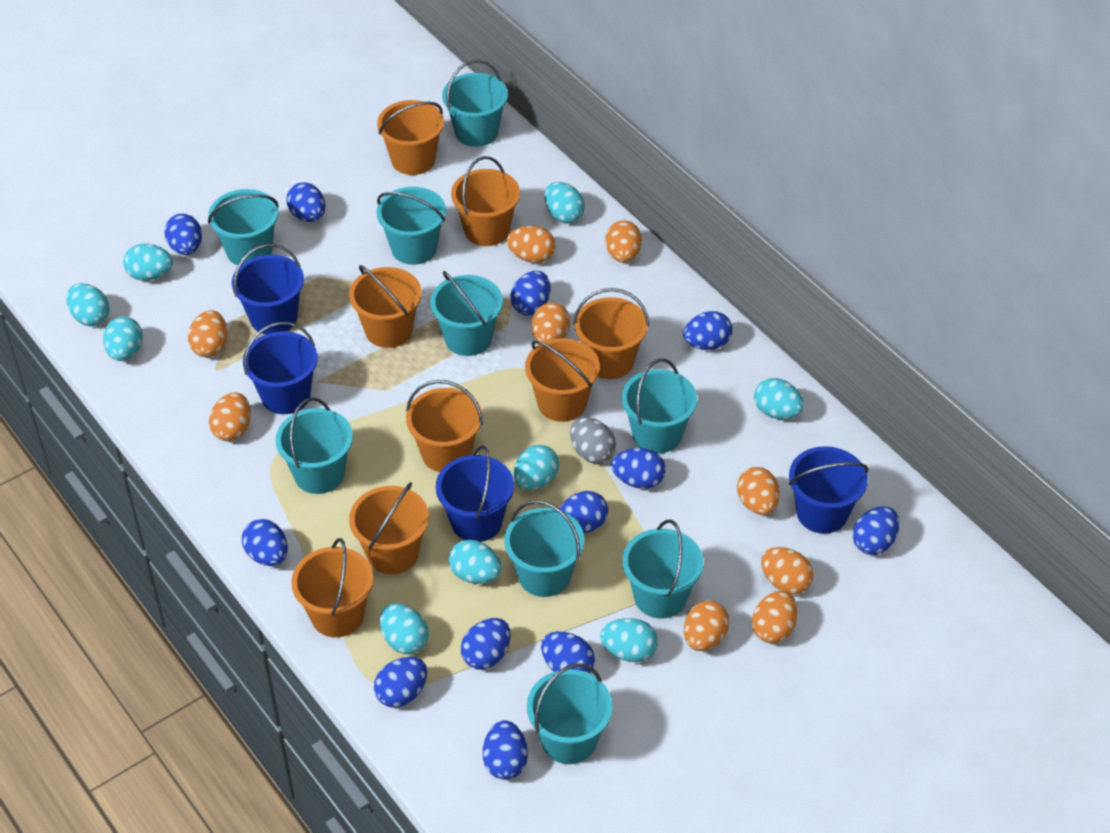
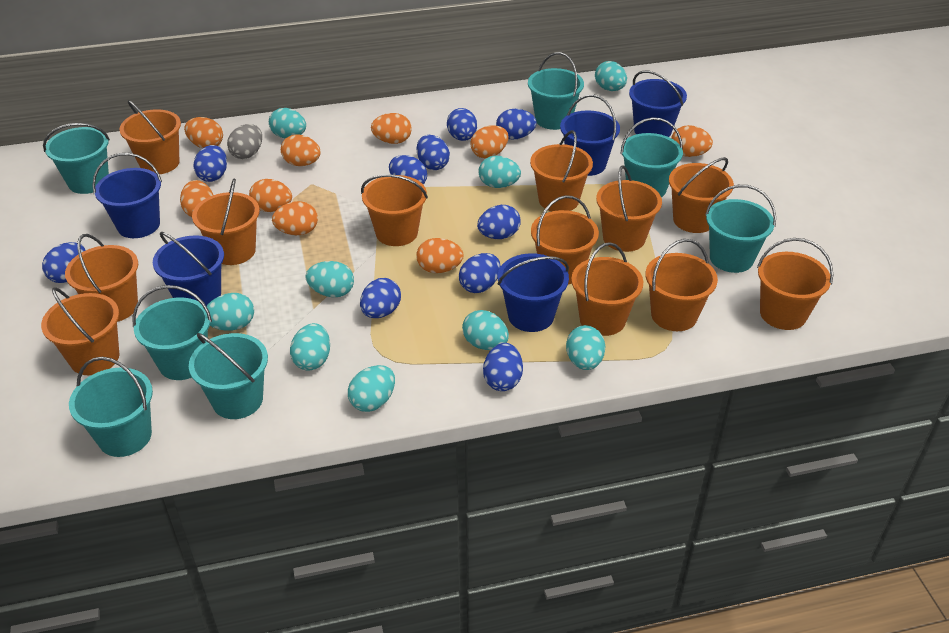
blue bucket: [232,244,304,334] [243,322,318,414] [436,446,514,542] [789,446,868,534] = 4 -> [92,153,162,238] [153,232,224,306] [497,253,569,332] [560,95,620,176] [629,70,687,137] = 5
blue egg: [164,213,202,255] [242,519,288,566] [286,183,325,222] [374,657,427,708] [461,618,511,670] [483,720,528,780] [510,271,551,315] [541,631,595,674] [559,491,608,534] [612,448,666,489] [683,311,732,350] [853,506,899,555] = 12 -> [42,242,86,283] [193,145,227,182] [360,278,401,318] [389,155,427,185] [417,135,450,170] [447,108,477,141] [459,253,500,293] [477,205,521,239] [483,343,523,391] [496,109,537,140] = 10
orange bucket: [291,538,373,637] [349,265,422,348] [349,482,429,574] [377,100,444,175] [406,380,483,472] [451,156,520,246] [525,338,600,422] [573,288,649,379] = 8 -> [41,287,119,375] [65,234,138,322] [119,100,181,174] [192,179,260,265] [361,174,428,246] [530,130,593,212] [531,195,599,284] [571,242,643,336] [596,165,662,252] [645,239,718,331] [669,157,734,233] [757,238,833,330] = 12
turquoise bucket: [208,189,279,266] [276,397,353,494] [377,187,446,265] [430,271,503,356] [442,60,508,147] [504,500,585,597] [527,663,613,764] [622,359,697,454] [622,520,704,618] = 9 -> [43,123,110,194] [69,357,153,457] [132,285,212,380] [189,333,268,419] [528,52,584,130] [621,117,683,197] [705,185,776,273] = 7

